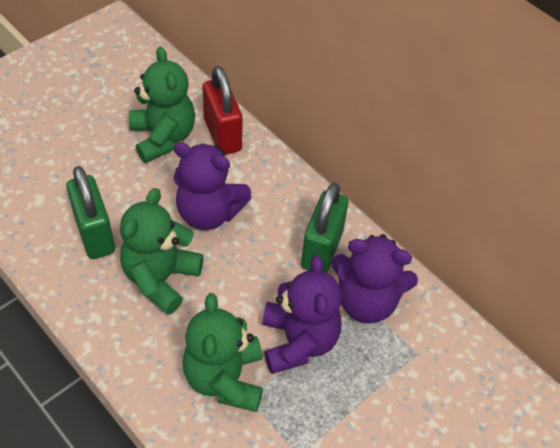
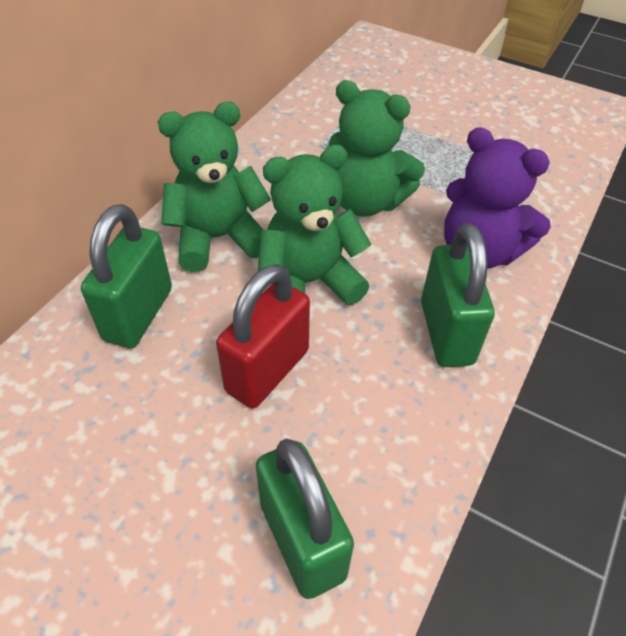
green padlock: [66,166,115,259] [301,183,349,272] = 2 -> [81,204,172,348] [256,439,354,599] [421,223,494,367] = 3
purple teddy bear: [173,142,252,230] [262,255,342,374] [331,234,418,324] = 3 -> [444,127,551,269] = 1

